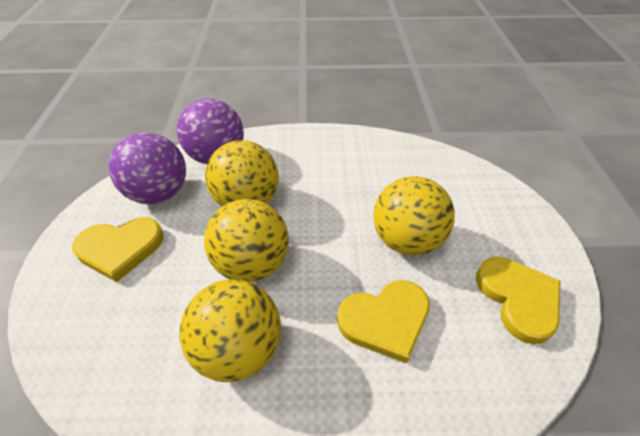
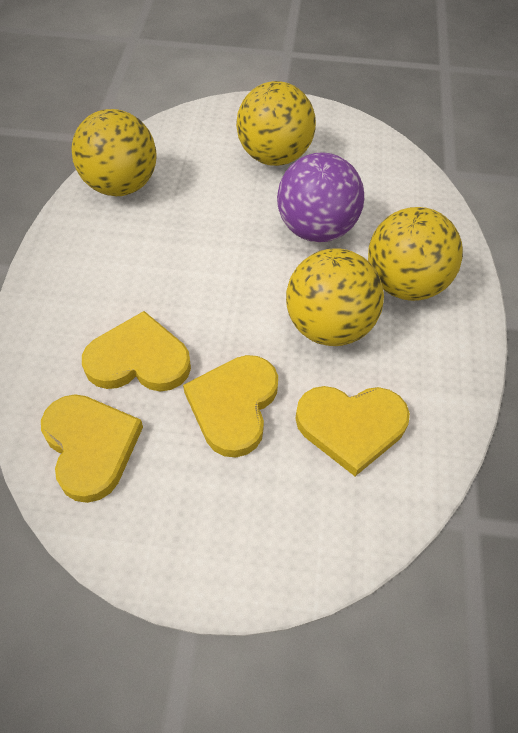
purple ball: [109,133,186,204] [177,99,244,164] = 2 -> [277,152,364,242] = 1
yellow heart: [72,217,164,282] [337,280,430,364] [476,257,560,344] = 3 -> [41,394,143,503] [82,311,191,392] [183,355,278,458] [295,386,410,476] = 4

